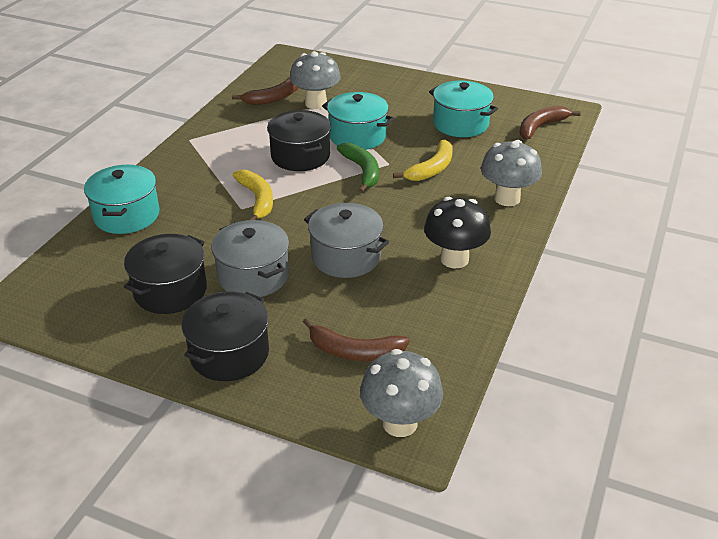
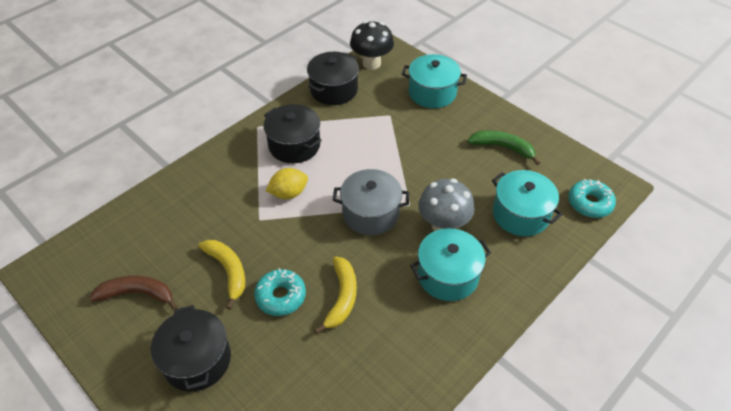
brown banana: [232,77,298,105] [303,318,410,361] [519,106,581,140] = 3 -> [90,276,178,310] = 1
grey mushroom: [289,51,341,109] [360,349,443,437] [481,140,542,206] = 3 -> [418,178,475,231] = 1
grey pot: [211,220,289,297] [304,203,389,278] = 2 -> [333,169,409,235] = 1
turquoise donut: none = 0 -> [254,268,306,316] [568,179,616,218] = 2
yellow lemon: none = 0 -> [266,168,308,199] = 1

